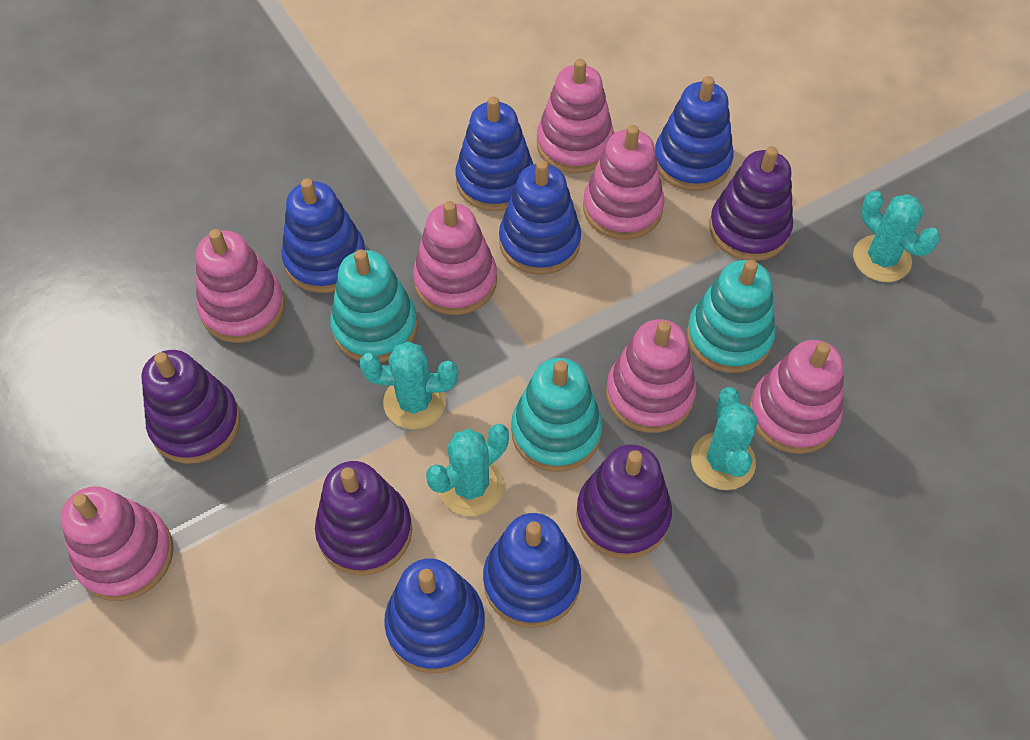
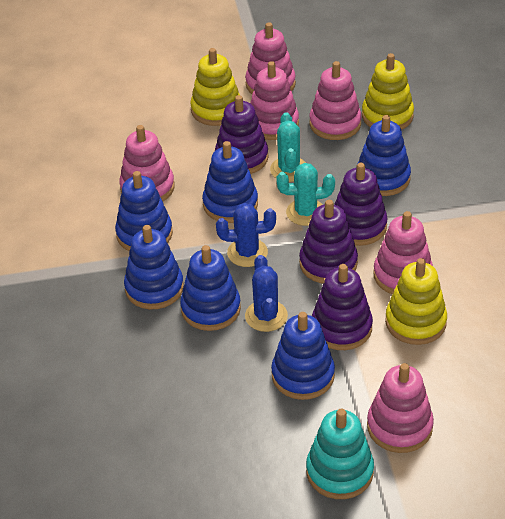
blue cactus: none = 0 -> [216,203,276,267] [245,255,288,332] = 2
pink stacking toy: [61,486,174,601] [196,229,285,343] [413,201,497,315] [537,59,614,173] [583,125,664,240] [606,319,697,433] [749,340,844,454] = 7 -> [119,125,175,201] [245,22,296,94] [250,61,299,140] [309,61,362,140] [367,363,434,453] [373,211,433,294] = 6
turquoise cactus: [360,341,458,429] [426,424,509,516] [691,387,758,490] [853,191,940,282] = 4 -> [270,112,306,182] [276,163,335,226] = 2
turquoise stacking toy: [330,249,418,362] [511,358,602,472] [686,260,776,373] = 3 -> [306,409,374,499] = 1
yellow stacking toy: none = 0 -> [190,48,240,126] [362,53,414,130] [385,258,447,345] = 3

